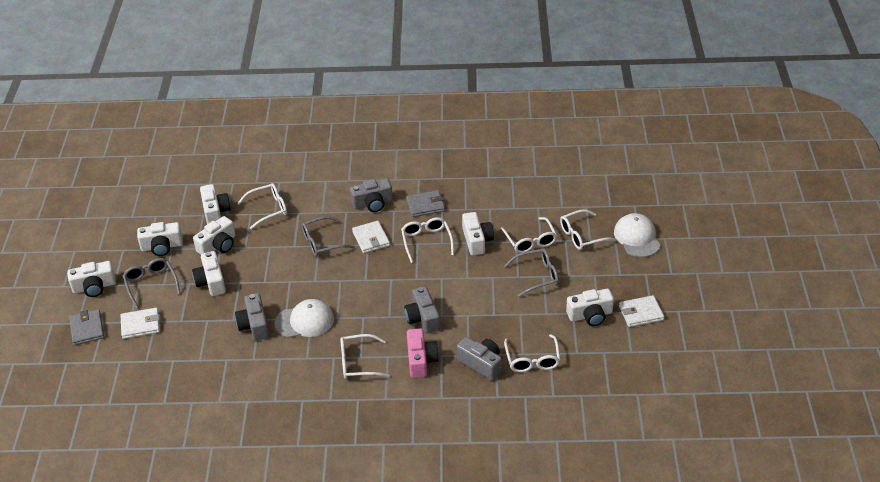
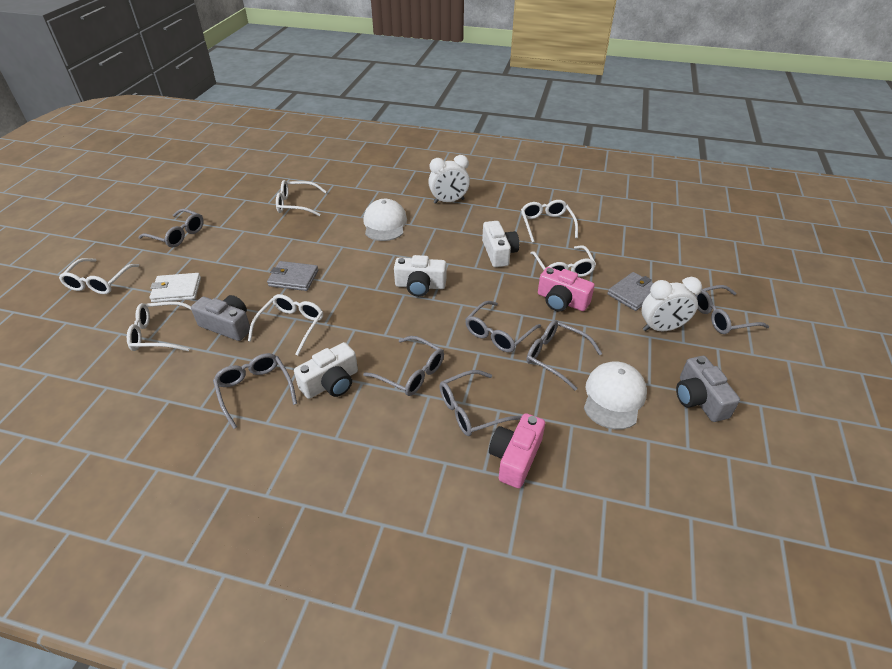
grey camera: [235,293,269,341] [350,178,393,212] [404,286,440,334] [457,337,502,381] = 4 -> [191,295,250,341] [676,356,740,422] = 2
grey glasses: [123,258,180,309] [302,216,355,257] [504,249,559,297] = 3 -> [138,209,204,248] [213,353,297,429] [363,336,444,396] [439,370,522,436] [465,301,541,353] [526,320,602,391] [695,285,769,334] = 7
pink camera: [407,329,439,378] = 1 -> [489,413,545,488] [538,267,595,312] = 2
white camera: [67,261,116,297] [137,222,183,256] [192,251,226,296] [193,216,236,255] [200,184,231,224] [462,212,494,255] [566,289,614,326] = 7 -> [294,342,358,399] [394,255,446,297] [482,221,519,267] = 3
white clock: none = 0 -> [428,155,470,204] [641,277,702,331] = 2
white wallet: [121,307,160,339] [352,221,390,253] [619,295,664,327] = 3 -> [149,273,201,303] = 1

